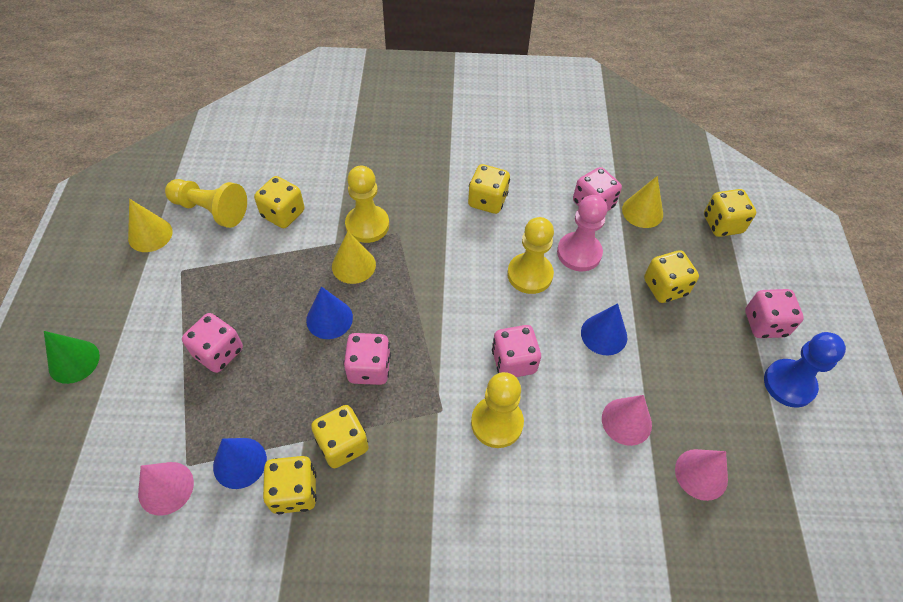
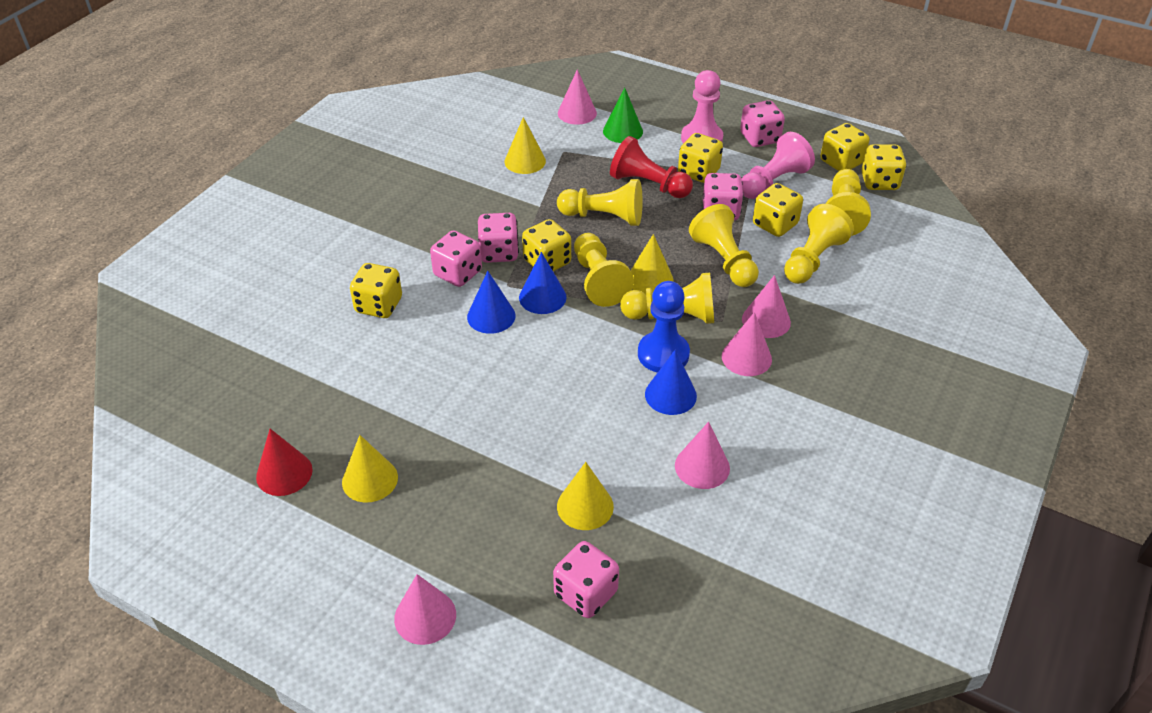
pink cone: [138,462,194,516] [602,395,652,446] [675,449,728,501] = 3 -> [394,574,456,645] [558,69,597,125] [675,422,730,489] [722,312,772,376] [742,275,791,338] = 5
pink pawn: [557,195,607,271] = 1 -> [681,70,723,144] [741,132,815,199] = 2
red cone: none = 0 -> [256,429,313,496] = 1
red pawn: none = 0 -> [610,136,693,198] = 1
yellow cone: [128,199,173,252] [332,231,376,284] [622,176,663,228] = 3 -> [342,435,398,503] [505,117,546,174] [557,462,614,530] [630,234,674,294] = 4
yellow pawn: [165,179,247,228] [345,166,389,243] [471,372,524,448] [507,217,554,294] = 4 -> [557,179,643,226] [574,233,634,307] [620,273,714,324] [689,204,759,287] [784,204,854,284] [825,169,871,236] = 6

